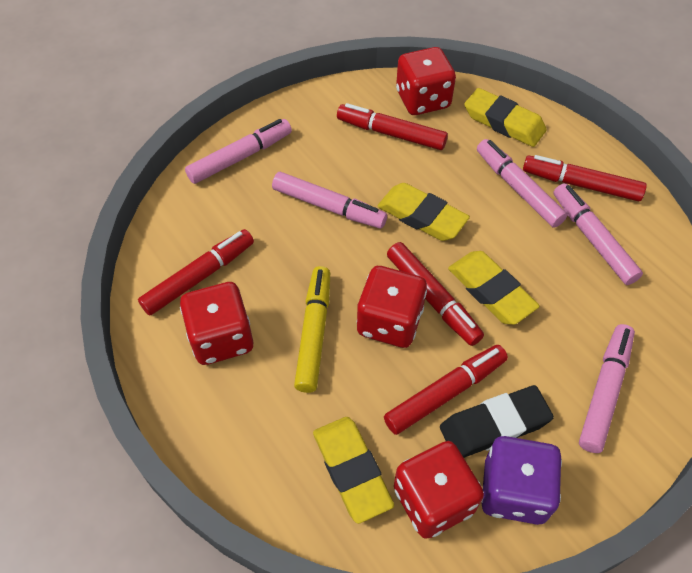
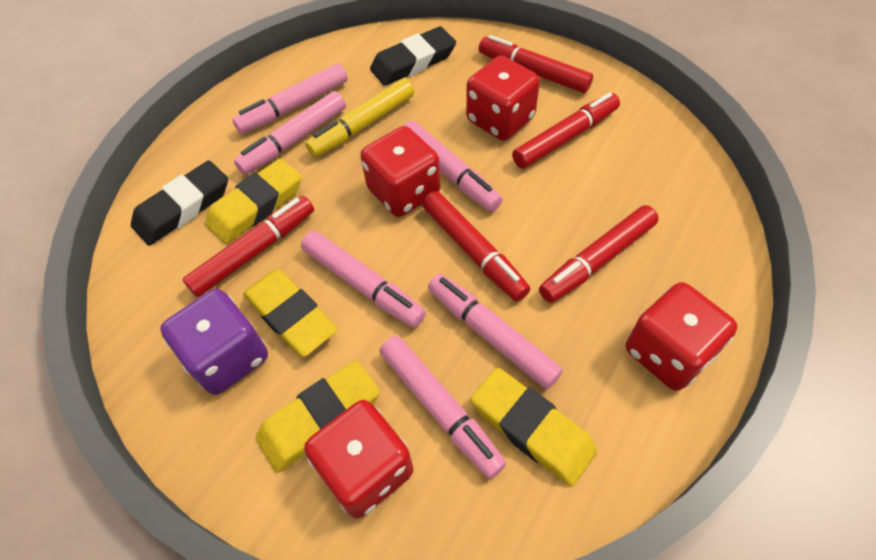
black eraser: [440,385,554,458] = 1 -> [131,160,228,246] [370,26,456,86] = 2
pink marker: [185,119,292,184] [272,172,387,229] [477,139,567,228] [554,183,643,285] [579,324,635,453] = 5 -> [232,63,348,134] [234,91,346,175] [301,231,426,328] [380,336,506,479] [404,121,503,212] [428,274,563,389] = 6

